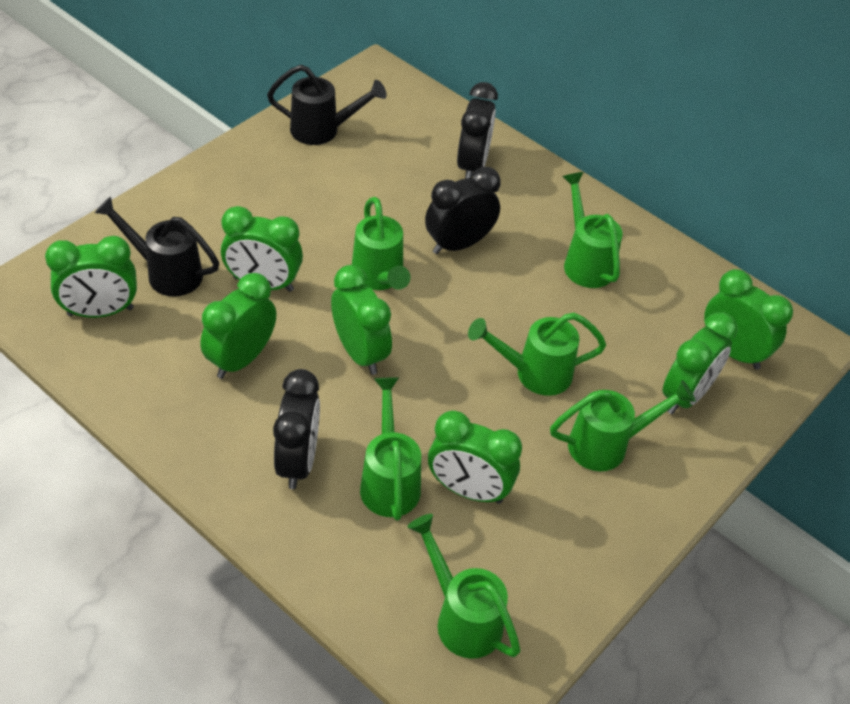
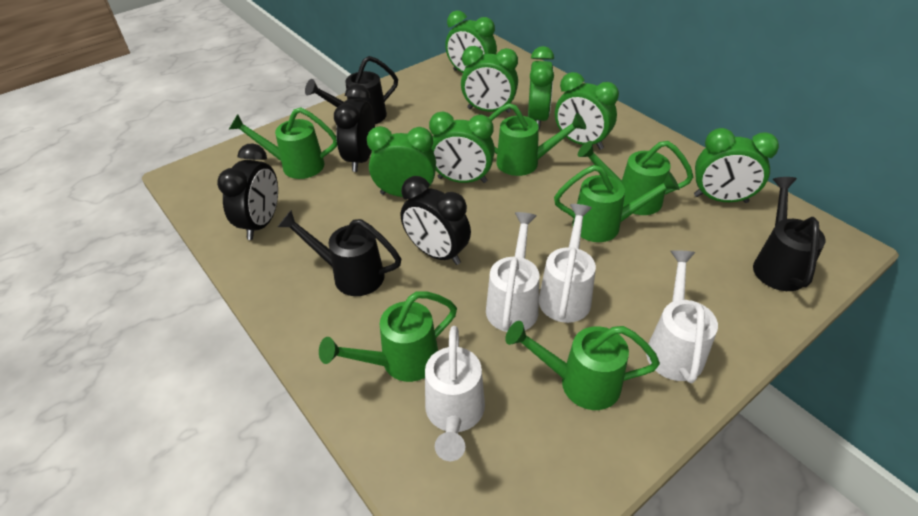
black watering can: [95,196,219,297] [267,65,387,145] = 2 -> [278,210,401,296] [305,56,398,124] [753,177,826,291] = 3
white watering can: none = 0 -> [425,326,485,461] [486,212,539,332] [539,204,596,323] [646,250,718,383] = 4

